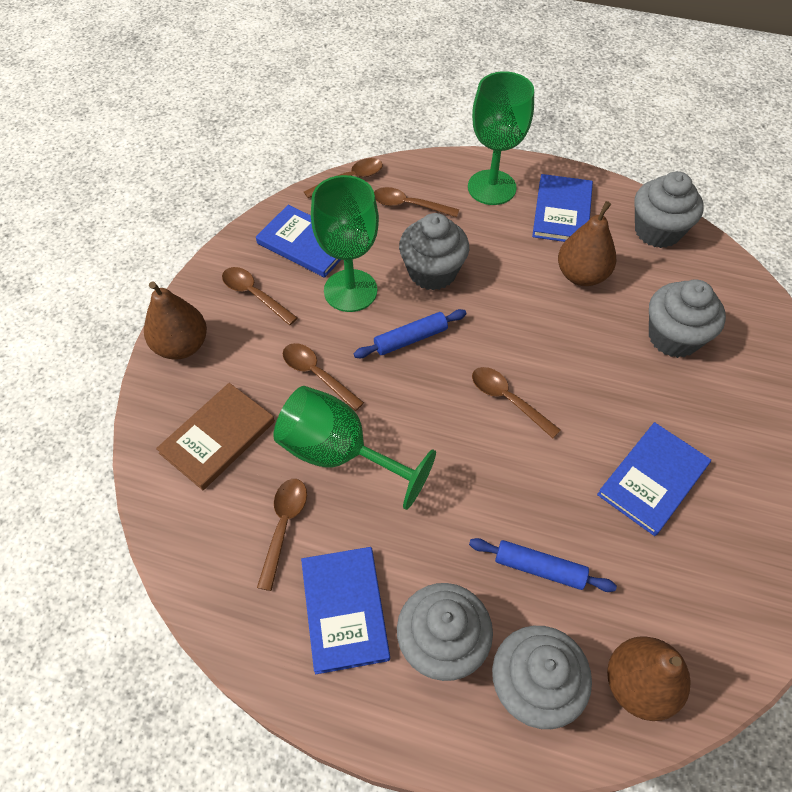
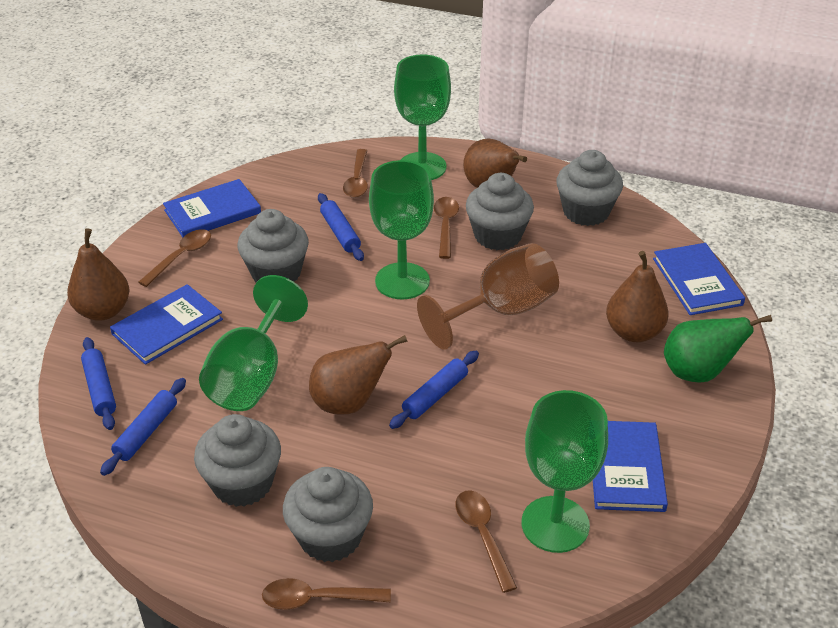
blue rolling pin: [354,309,467,358] [469,538,617,592] = 2 -> [81,337,116,430] [100,378,186,476] [318,193,364,261] [389,351,479,429] = 4
brown book: [156,383,275,490] = 1 -> none = 0
brown goblet: none = 0 -> [417,243,559,350] = 1
brown pear: [144,281,207,360] [558,201,616,286] [607,636,691,721] = 3 -> [67,228,130,321] [309,335,408,415] [463,139,527,188] [606,251,668,342] = 4
brown spoon: [222,267,298,325] [257,479,307,591] [282,343,364,411] [304,158,383,198] [374,187,459,217] [472,367,561,438] = 6 -> [138,229,211,287] [262,578,391,610] [343,149,368,198] [434,197,459,259] [455,490,517,593] = 5
green goblet: [274,386,436,510] [311,175,379,312] [468,71,534,205] = 3 -> [199,275,308,411] [369,160,434,300] [394,54,451,180] [522,390,608,553] = 4
green pear: none = 0 -> [664,315,772,383] = 1

